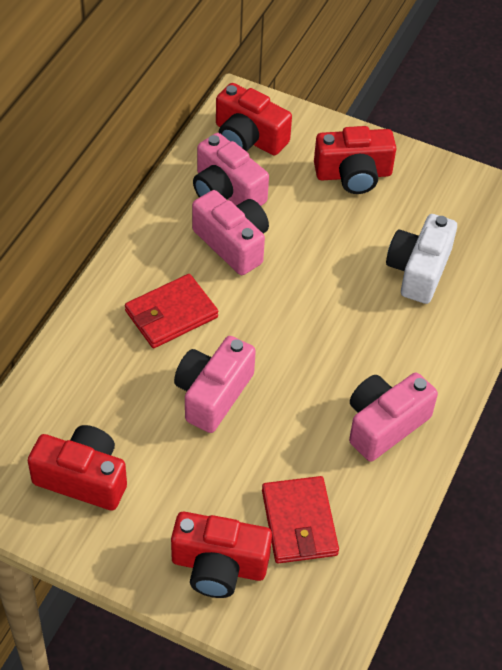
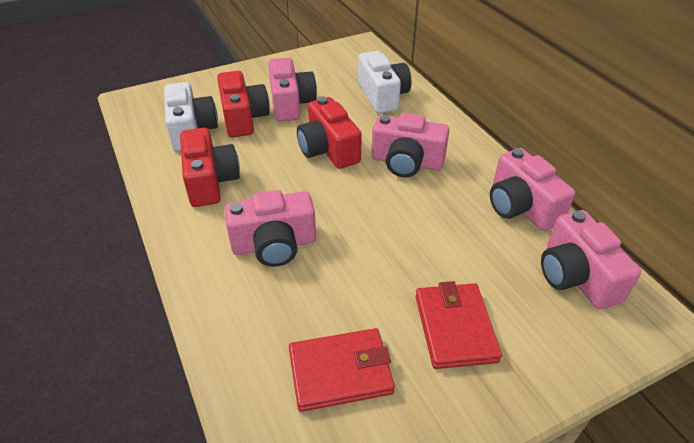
pink camera: [174,336,256,433] [192,190,269,275] [193,133,269,206] [349,373,438,462] = 4 -> [224,190,316,267] [268,58,317,121] [371,112,450,177] [490,148,575,231] [541,210,641,309] = 5
red camera: [28,425,127,510] [171,512,272,598] [216,83,292,155] [314,126,396,194] = 4 -> [180,128,240,207] [217,71,270,137] [297,96,362,169] = 3
white camera: [386,214,457,304] = 1 -> [164,82,218,151] [358,51,412,113] = 2

